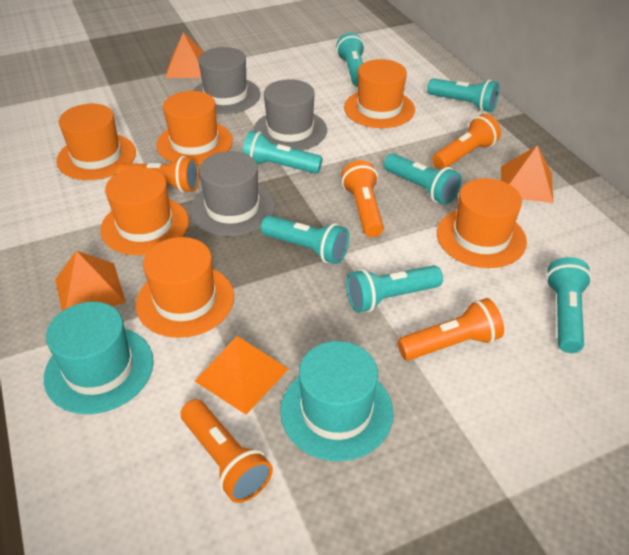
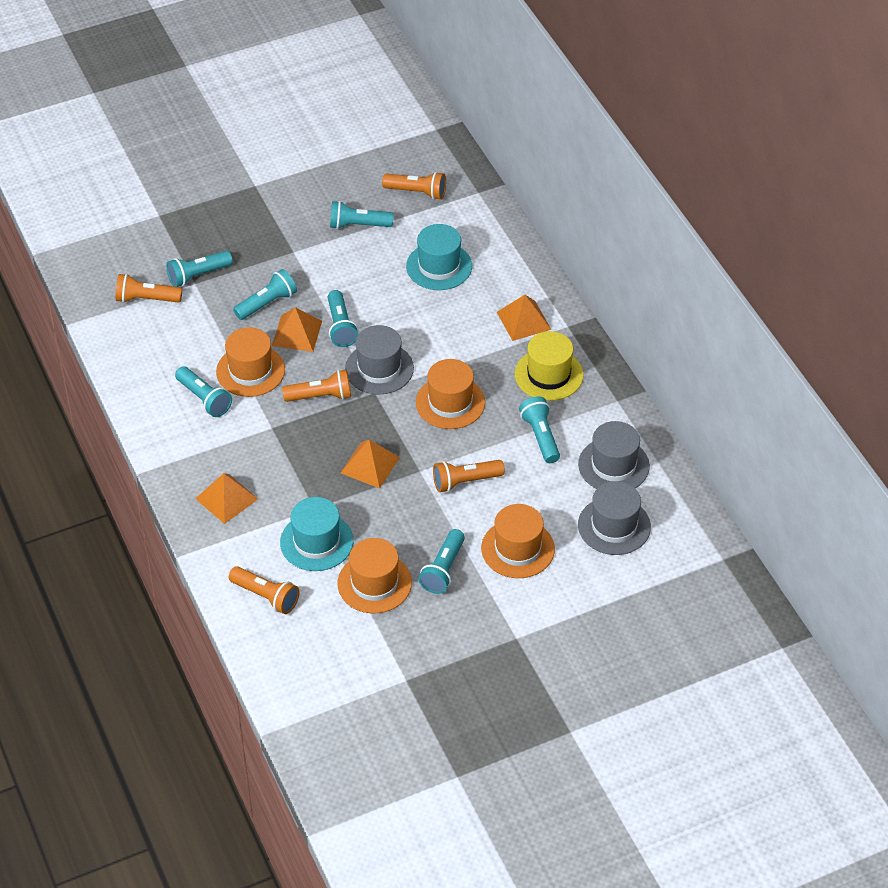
orange hat: [56,104,136,180] [100,167,189,255] [136,237,234,338] [156,91,233,165] [344,59,415,128] [437,178,527,268] = 6 -> [216,327,285,397] [338,538,412,613] [416,359,485,429] [481,504,555,578] = 4
yellow hat: none = 0 -> [515,331,584,401] = 1

